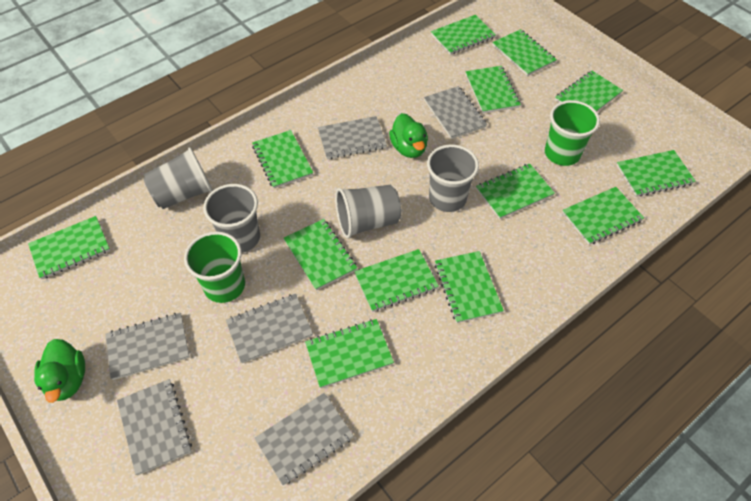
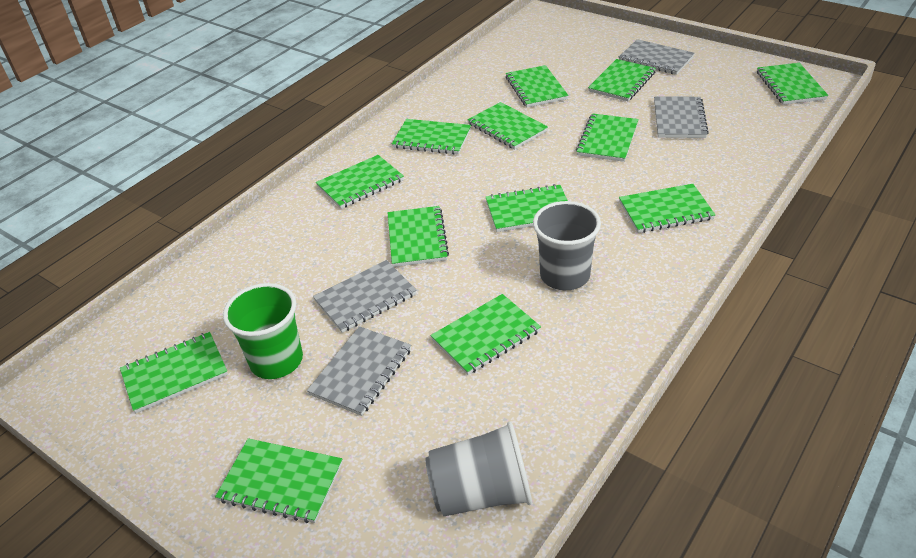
green cup: [184,231,245,303] [545,100,600,166] = 2 -> [223,283,303,379] = 1
green duck: [34,339,85,403] [389,113,428,158] = 2 -> none = 0
grey cup: [143,147,213,209] [203,184,260,253] [335,185,401,239] [427,144,479,212] = 4 -> [425,421,532,516] [533,201,601,290] = 2
grey notebook: [106,313,190,380] [117,379,192,475] [226,294,313,363] [255,393,354,485] [318,116,387,159] [424,86,487,139] = 6 -> [307,326,411,416] [313,260,417,333] [619,39,695,75] [654,96,709,138] = 4

